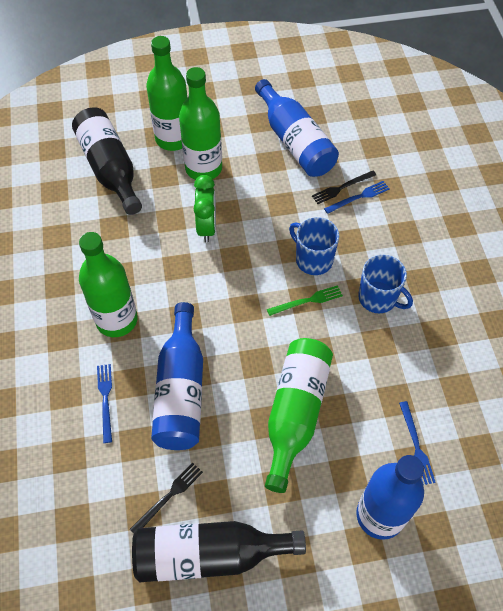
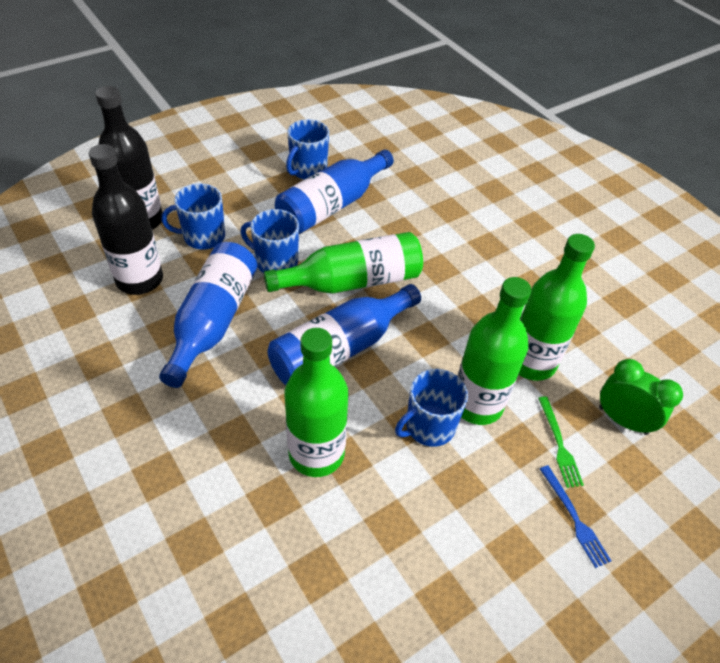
black fork: [130,462,203,534] [312,171,376,204] = 2 -> none = 0
blue fork: [97,364,112,443] [324,181,390,214] [399,401,436,485] = 3 -> [540,465,611,568] = 1
blue mug: [289,217,339,275] [358,255,413,313] = 2 -> [162,184,225,249] [241,209,299,273] [286,119,329,179] [395,369,468,447] = 4

